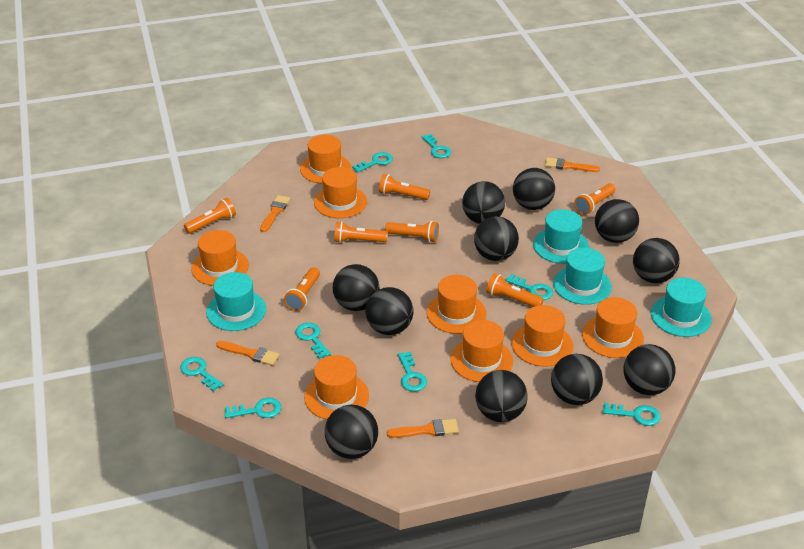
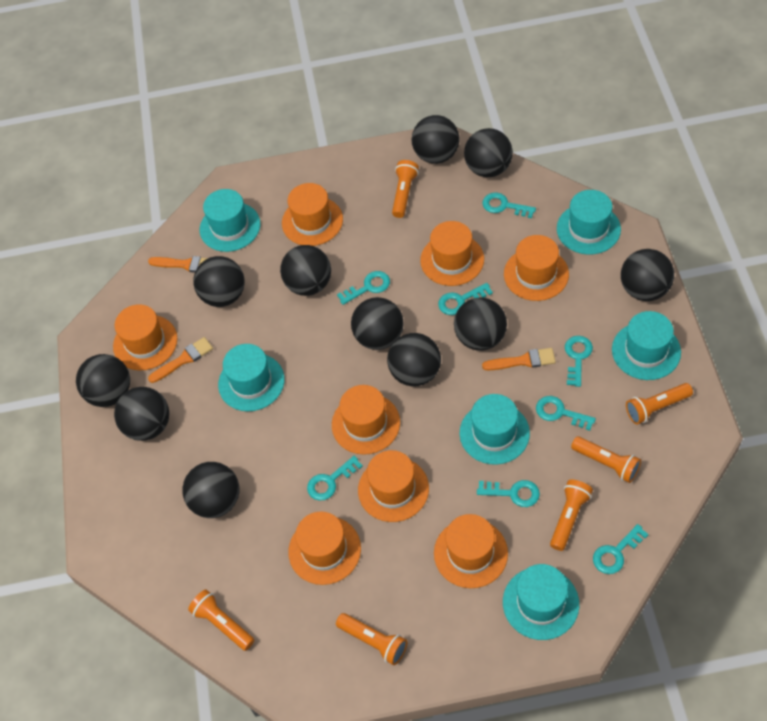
orange brush: [216,341,280,366] [260,195,290,232] [387,419,459,438] [545,158,600,172] = 4 -> [148,256,208,273] [148,337,213,383] [482,348,556,370] = 3
orange flashlight: [184,198,236,234] [284,267,320,311] [334,221,388,243] [379,174,430,200] [385,221,439,243] [486,273,544,307] [574,183,616,215] = 7 -> [188,589,254,651] [336,613,407,665] [392,160,419,218] [550,479,593,551] [571,436,641,483] [626,383,693,424] = 6
turquoise hat: [206,272,266,331] [533,209,589,264] [553,247,612,305] [651,278,712,337] = 4 -> [200,189,260,252] [218,344,285,411] [460,394,530,465] [503,564,579,640] [557,190,621,255] [612,311,681,380] = 6

